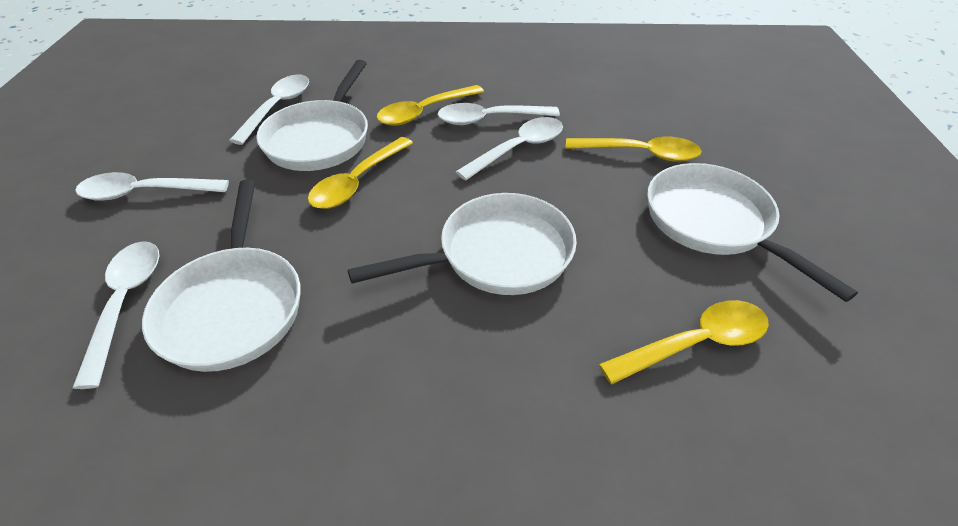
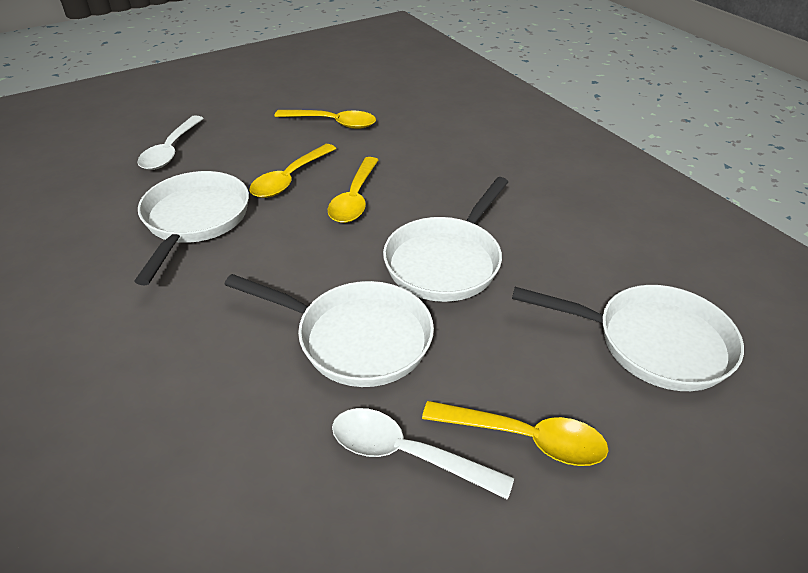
white spoon: [73,241,159,389] [75,172,229,201] [229,74,309,145] [437,103,560,125] [456,117,563,181] = 5 -> [137,115,204,170] [332,408,514,500] = 2

